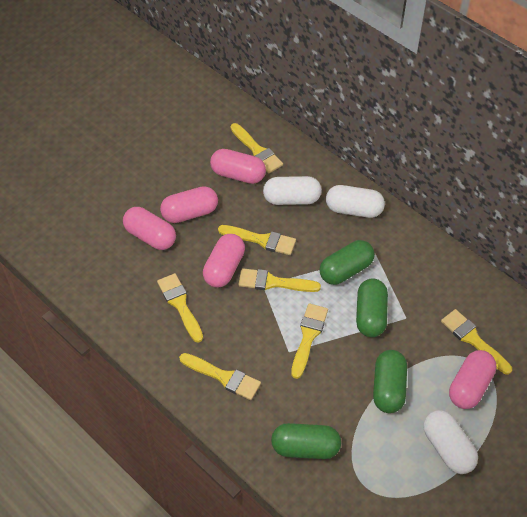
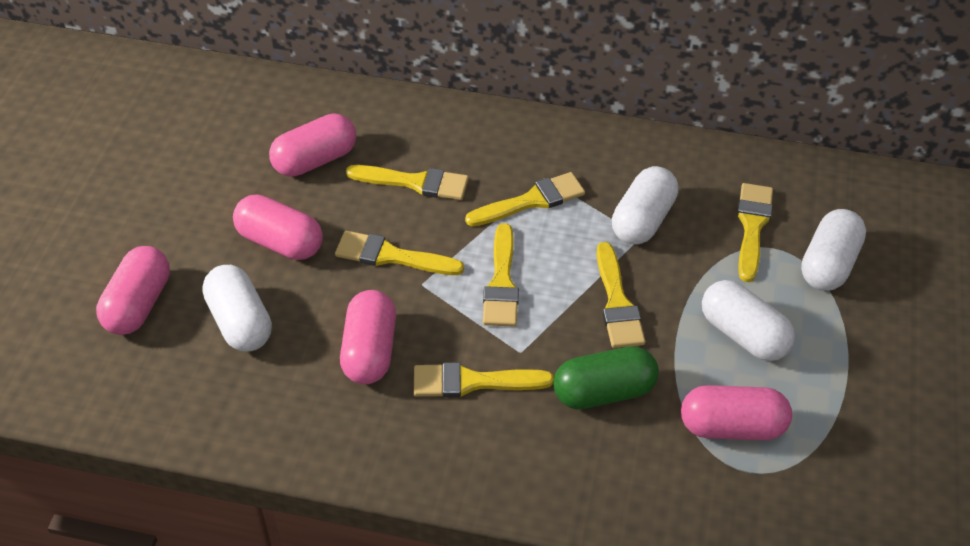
green capsule: [271,423,341,459] [319,240,375,285] [356,279,388,337] [373,350,407,413] = 4 -> [553,346,659,409] = 1
white capsule: [263,176,322,205] [326,185,385,218] [423,410,478,474] = 3 -> [202,265,272,352] [612,166,678,245] [702,280,795,361] [801,209,866,291] = 4

